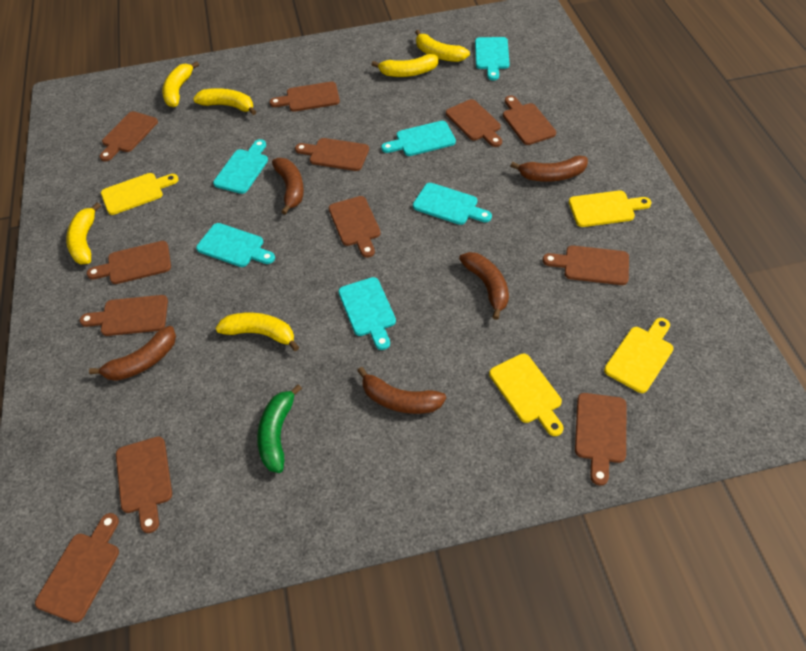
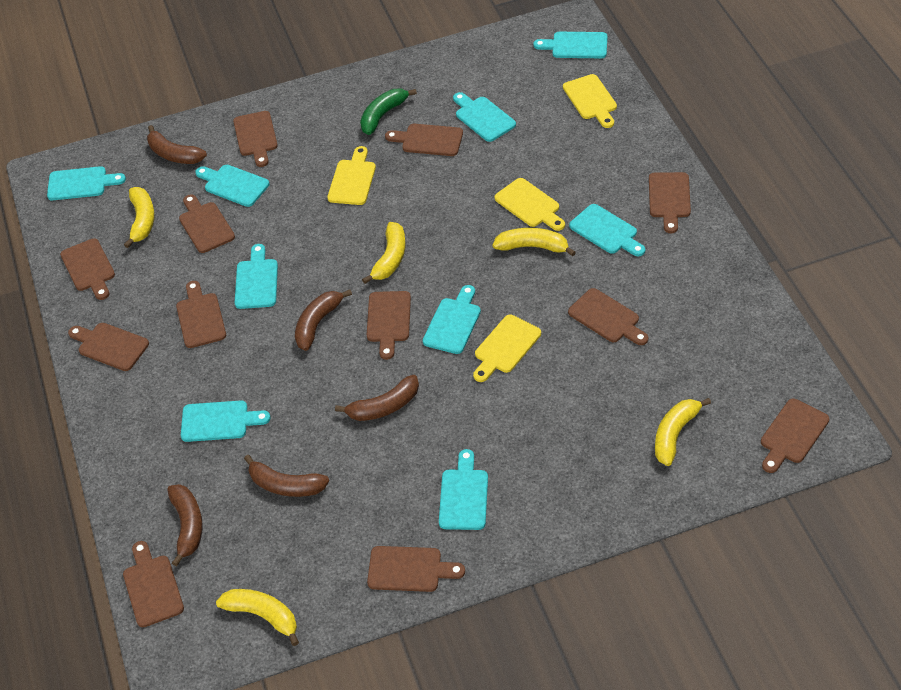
turquoise cutting board: [196,223,275,267] [213,139,268,194] [338,277,396,350] [381,121,456,156] [413,183,492,225] [475,37,510,80] = 6 -> [47,166,126,200] [181,400,271,442] [195,165,270,207] [235,244,278,309] [423,285,481,354] [439,449,488,530] [453,92,516,142] [533,32,607,58] [569,204,645,256] = 9
yellow banana: [66,202,101,264] [162,61,199,107] [193,88,256,115] [216,313,299,351] [372,54,439,77] [415,30,470,62] = 6 -> [124,187,155,248] [216,589,299,646] [362,222,406,284] [493,228,576,256] [655,398,711,466] = 5

